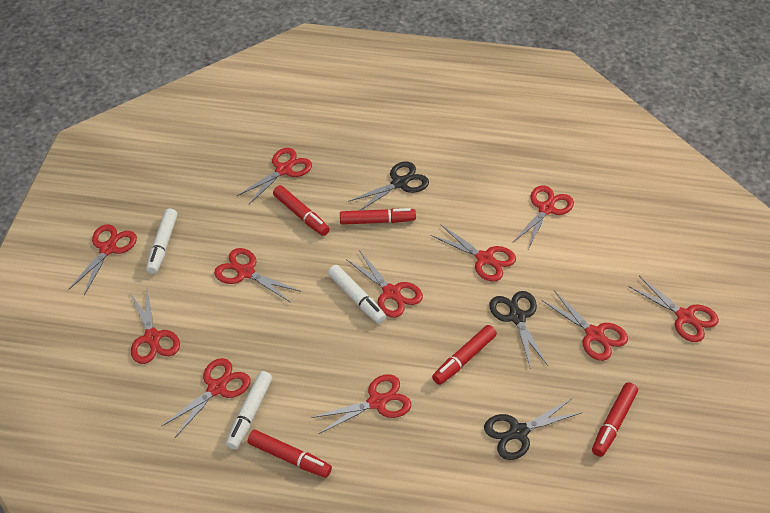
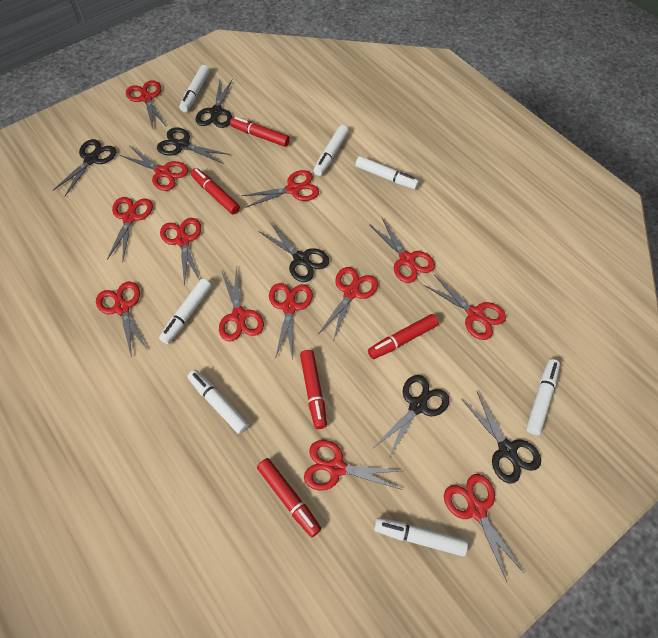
black scissors: [348,161,429,211] [484,399,583,460] [489,291,548,369] = 3 -> [53,139,116,196] [157,128,230,164] [195,79,233,128] [258,223,329,282] [373,375,449,459] [462,392,541,484] = 6
red scissors: [68,224,137,295] [130,289,180,364] [161,358,251,437] [214,248,301,303] [237,148,312,205] [311,374,411,434] [346,250,423,318] [431,224,516,281] [513,185,574,249] [542,290,628,361] [628,276,719,342] = 11 -> [96,282,147,358] [107,197,153,260] [120,146,189,191] [126,80,166,129] [160,218,201,286] [219,266,264,341] [241,170,319,208] [269,283,313,360] [304,440,402,490] [318,267,378,341] [370,218,435,283] [424,275,506,340] [444,474,525,581] = 13
white marker: [146,208,178,274] [226,371,272,450] [328,265,386,324] = 3 -> [159,279,212,344] [179,65,210,112] [187,370,249,434] [313,125,349,176] [355,156,419,189] [374,518,468,557] [526,359,560,435] = 7

